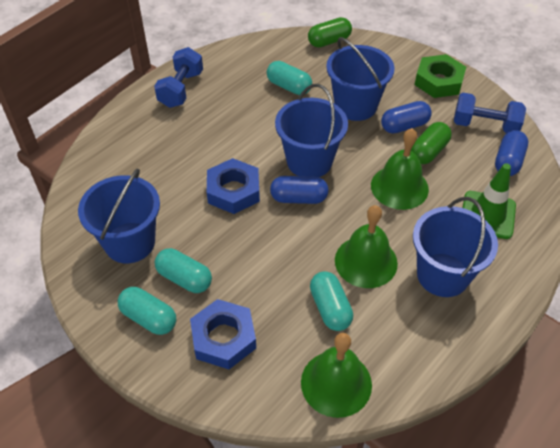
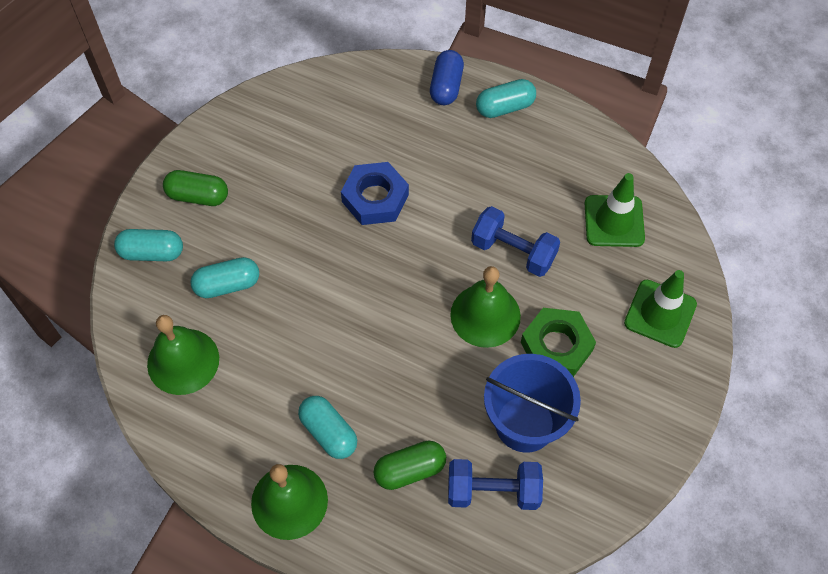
blue bucket: [78,168,160,263] [275,84,348,177] [326,37,395,121] [413,197,498,297] = 4 -> [484,354,581,453] = 1
blue capsule: [270,176,329,204] [381,101,432,134] [495,130,528,176] = 3 -> [430,50,464,105] = 1
blue nut: [190,299,256,369] [207,158,260,214] = 2 -> [341,162,409,225] = 1
green traffic cone: [463,163,516,239] = 1 -> [584,173,645,247] [624,270,697,348] = 2

